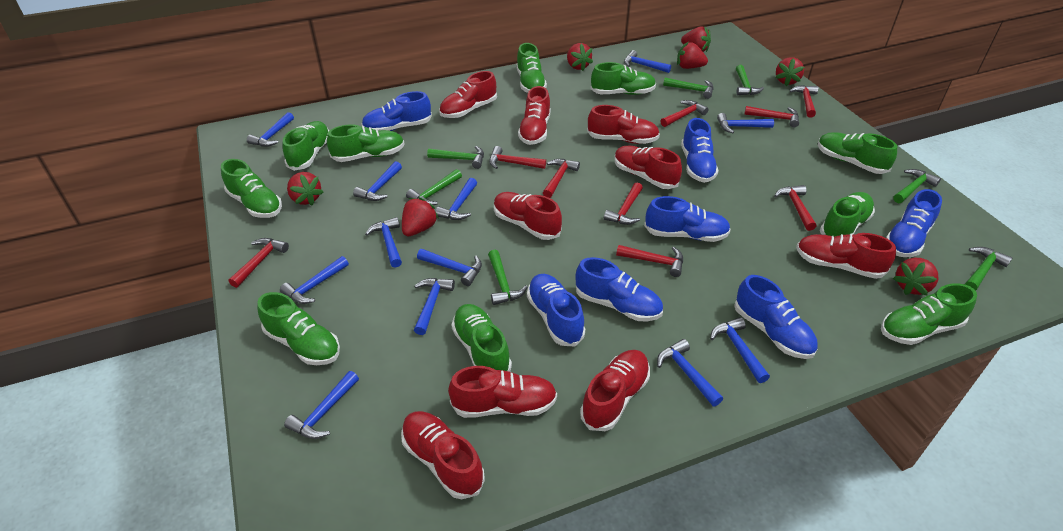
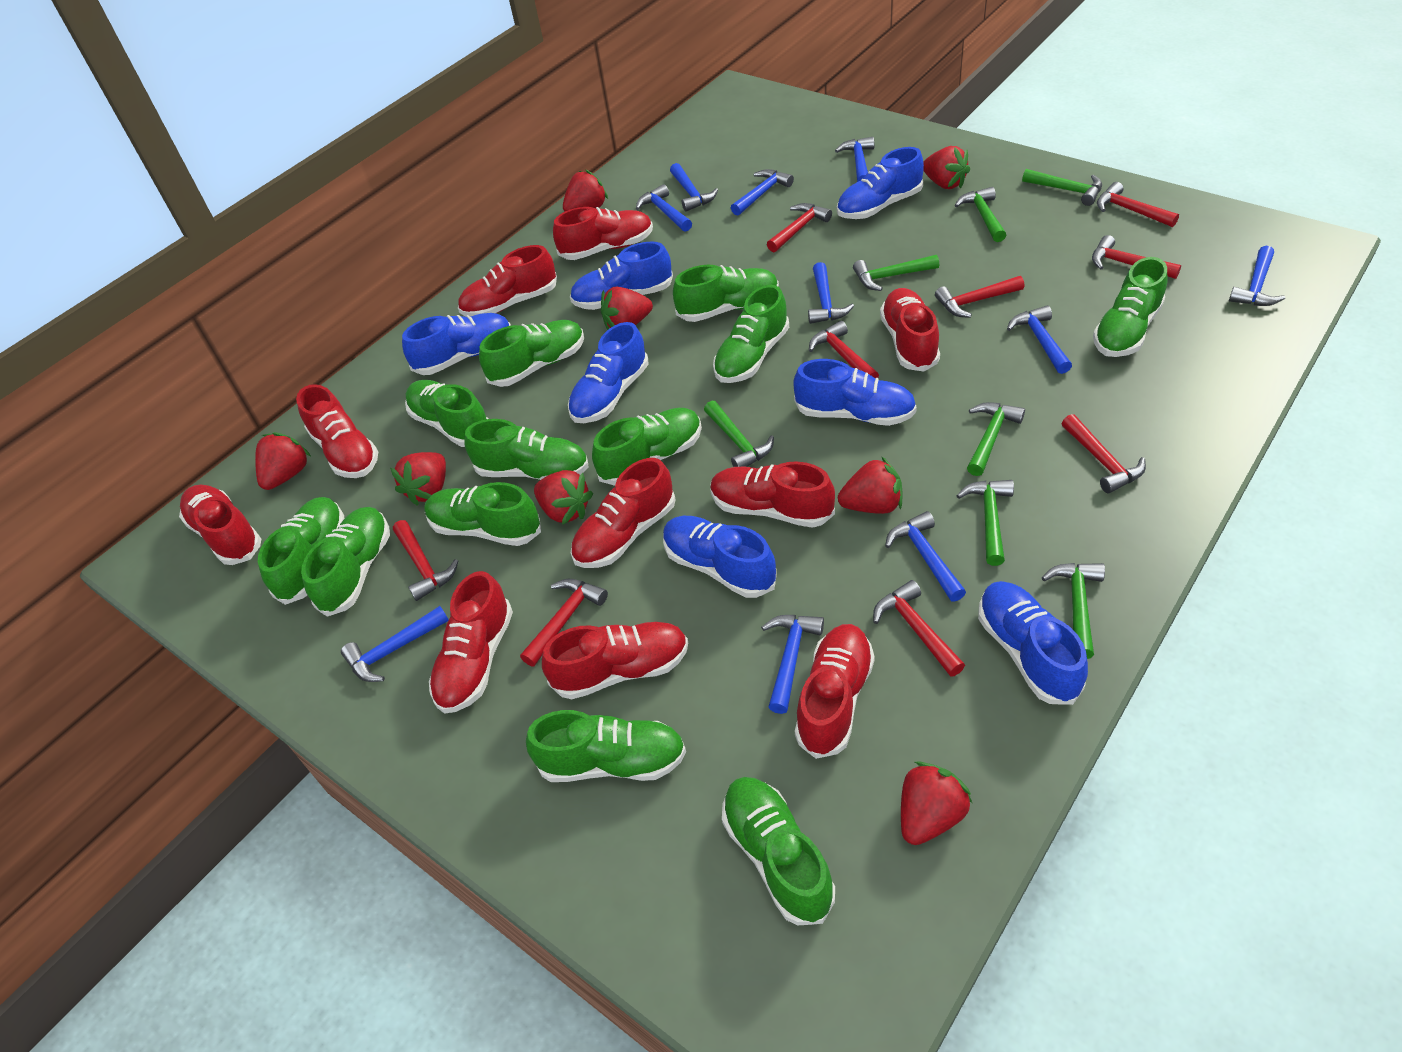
blue hammer: [247,112,294,147] [280,256,349,304] [284,371,359,439] [353,161,402,201] [365,217,402,268] [414,278,455,335] [417,249,482,286] [435,178,477,220] [624,50,671,73] [657,339,723,406] [710,317,770,383] [717,113,774,133] = 12 -> [341,606,449,682] [636,184,692,232] [670,163,718,212] [731,169,794,216] [761,615,824,714] [808,262,854,324] [835,137,874,182] [885,511,966,602] [1007,305,1072,374] [1229,246,1285,306] = 10
green shoe: [221,159,282,218] [257,292,340,365] [283,121,329,171] [327,124,405,162] [452,304,512,372] [516,43,547,93] [590,62,656,95] [818,132,897,174] [820,192,875,237] [881,283,977,345] = 10 -> [258,497,345,605] [301,507,390,617] [405,380,489,447] [424,482,541,546] [465,419,589,480] [479,320,584,387] [526,710,686,782] [592,408,702,486] [673,265,779,322] [713,285,789,383] [722,777,835,925] [1093,257,1167,357] = 12
red shoe: [401,411,485,499] [439,71,497,118] [448,366,557,418] [494,192,562,240] [518,86,551,145] [580,350,650,431] [587,105,660,144] [615,146,682,189] [796,233,896,279] = 9 -> [179,485,261,565] [296,384,378,478] [429,571,513,714] [458,245,557,317] [542,622,688,699] [553,207,653,260] [571,458,676,568] [710,461,835,528] [795,624,875,759] [880,288,940,372] = 10
red strawberry: [287,172,323,206] [402,197,439,236] [567,43,593,71] [677,42,708,69] [681,26,711,52] [775,57,804,86] [893,258,938,295] = 7 -> [255,432,311,490] [390,452,446,506] [534,470,593,525] [563,170,608,211] [600,286,653,330] [838,456,903,514] [901,761,972,845] [923,146,970,189] = 8

